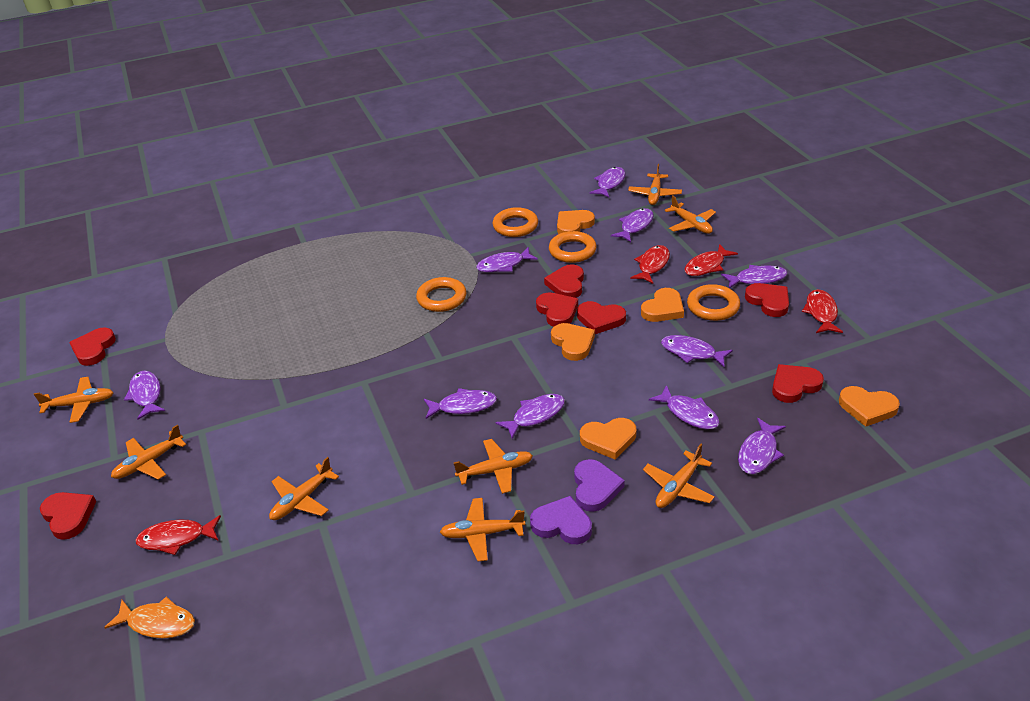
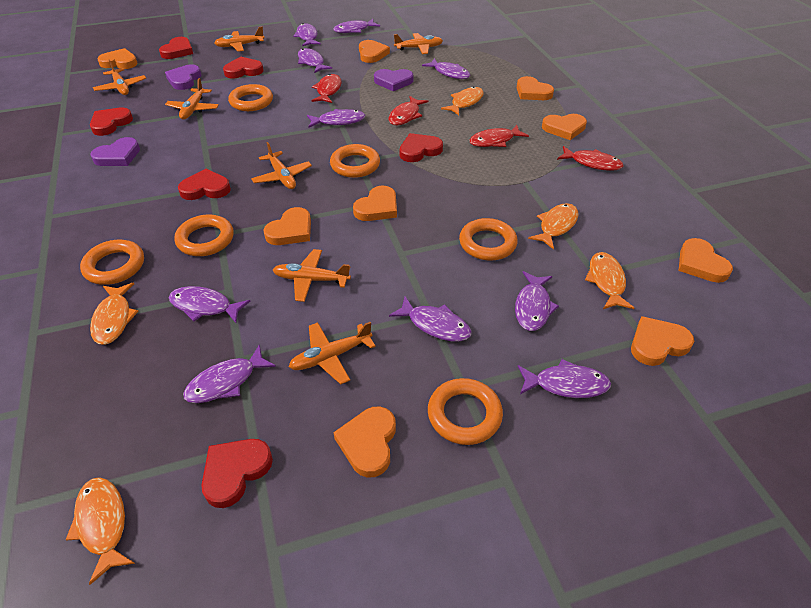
orange fish: [104,596,195,638] = 1 -> [66,477,135,585] [90,283,138,345] [441,87,484,115] [528,203,578,249] [585,252,634,309] = 5
orange heart: [551,323,595,361] [557,210,595,234] [580,418,636,460] [641,288,684,322] [839,386,900,427] = 5 -> [97,48,138,69] [263,207,311,245] [333,406,396,478] [353,185,397,221] [359,40,390,63] [517,76,554,100] [542,114,587,140] [631,316,694,366] [678,238,733,283] = 9
orange plane: [34,377,114,423] [111,425,186,480] [269,457,339,520] [440,498,525,562] [454,439,533,494] [628,164,682,205] [643,444,715,508] [665,195,716,234] = 8 -> [93,59,146,95] [165,78,219,119] [214,26,265,52] [251,142,312,189] [273,249,351,302] [289,322,376,384] [394,33,443,54] = 7
orange ring: [416,277,467,312] [493,207,538,237] [549,231,597,263] [687,284,740,321] = 4 -> [80,240,144,285] [174,215,234,256] [228,84,273,111] [330,144,380,178] [428,378,503,445] [459,218,518,261] = 6
purple heart: [530,496,592,544] [574,459,625,512] = 2 -> [90,137,140,166] [165,65,201,90] [374,69,414,91] = 3
red heart: [40,492,97,540] [69,328,116,366] [536,292,578,327] [544,264,584,298] [577,301,626,334] [745,283,789,317] [772,364,824,403] = 7 -> [90,107,133,136] [159,37,193,59] [178,169,231,200] [201,439,273,508] [223,57,263,79] [400,133,443,162] = 6

